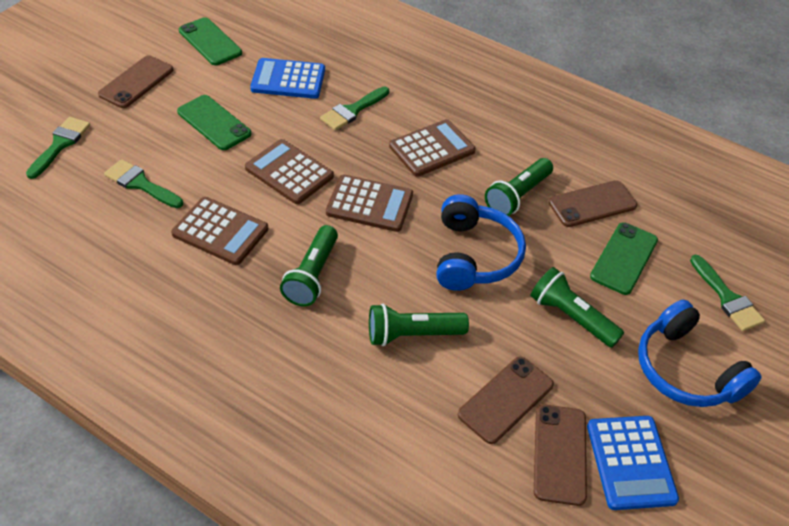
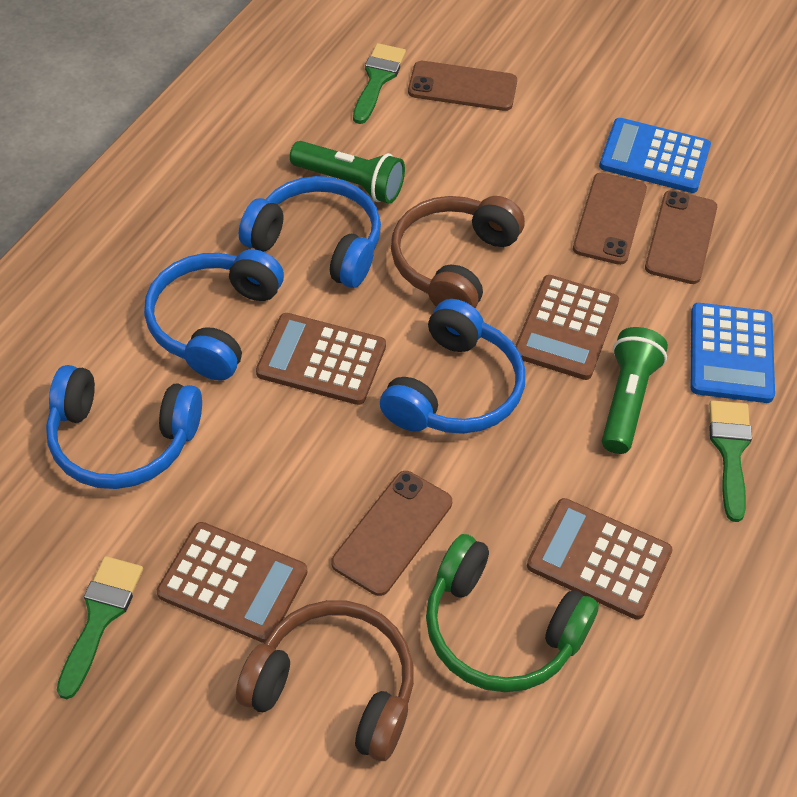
blue headphones: [436,194,526,291] [638,300,762,407] = 2 -> [46,365,202,489] [144,249,284,381] [239,176,381,288] [380,299,525,434] = 4
brown headphones: none = 0 -> [236,600,414,761] [391,196,525,309] = 2
green brush: [26,117,90,179] [104,159,183,208] [320,87,389,130] [690,254,765,331] = 4 -> [57,556,143,699] [353,43,406,124] [709,400,752,522] = 3
green flashlight: [280,225,338,306] [369,304,469,346] [485,158,553,216] [531,267,624,348] = 4 -> [290,141,405,204] [602,327,668,454] = 2
green headphones: none = 0 -> [426,534,599,692] = 1
green phone: [177,95,252,150] [179,17,242,65] [590,222,658,295] = 3 -> none = 0

